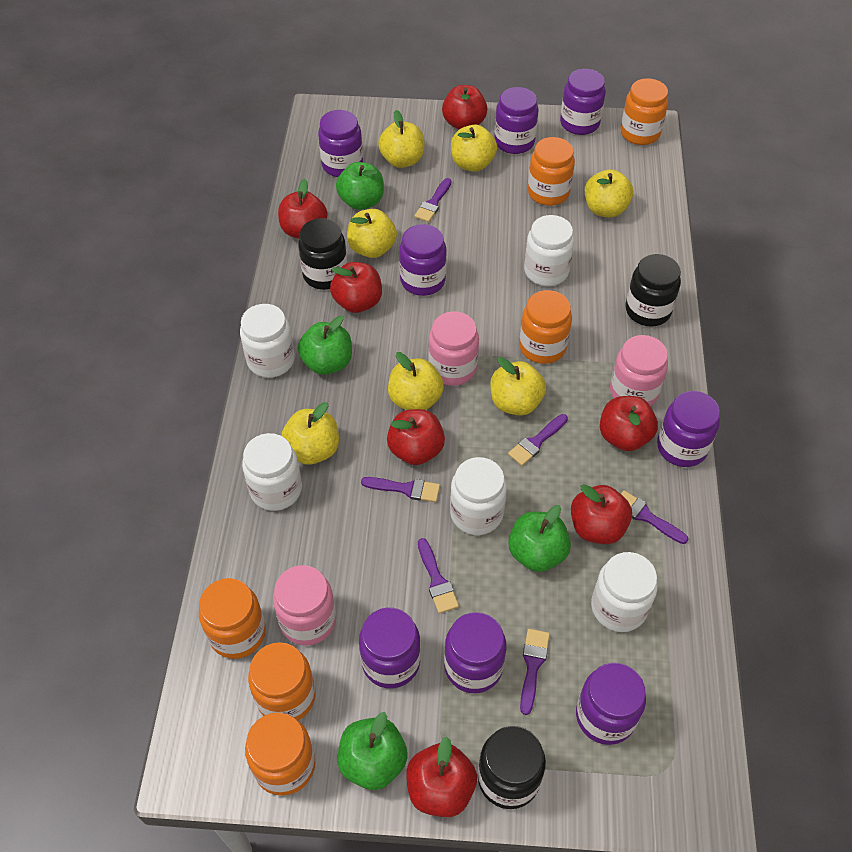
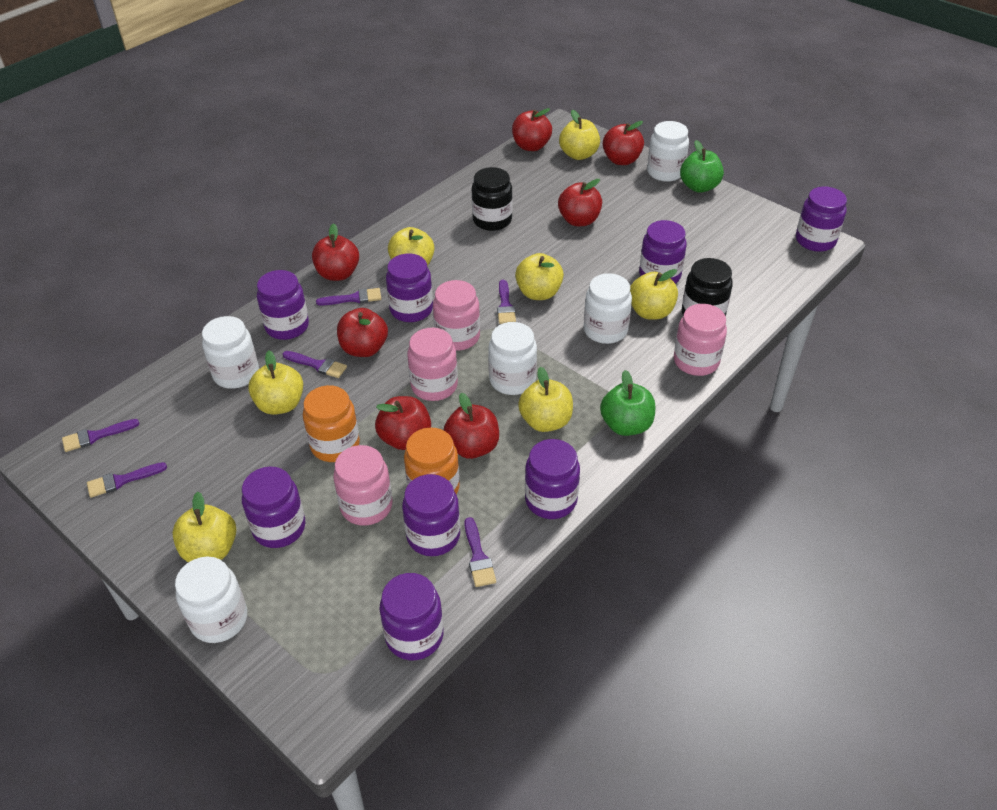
black jar: [298,218,347,290] [478,726,546,809] [626,254,681,327] = 3 -> [472,167,512,231] [682,258,733,316] = 2
green apple: [298,316,352,375] [336,162,384,210] [337,712,408,790] [508,505,571,572] = 4 -> [600,370,655,436] [680,140,724,193] = 2
orange jar: [199,578,266,659] [245,712,315,796] [248,642,316,720] [519,290,572,364] [528,137,575,206] [620,78,668,145] = 6 -> [303,385,360,462] [404,428,460,495] = 2
pink jar: [273,565,336,646] [428,311,479,386] [610,335,668,406] = 3 -> [333,445,393,526] [407,328,458,401] [433,280,480,351] [674,304,727,376] = 4

